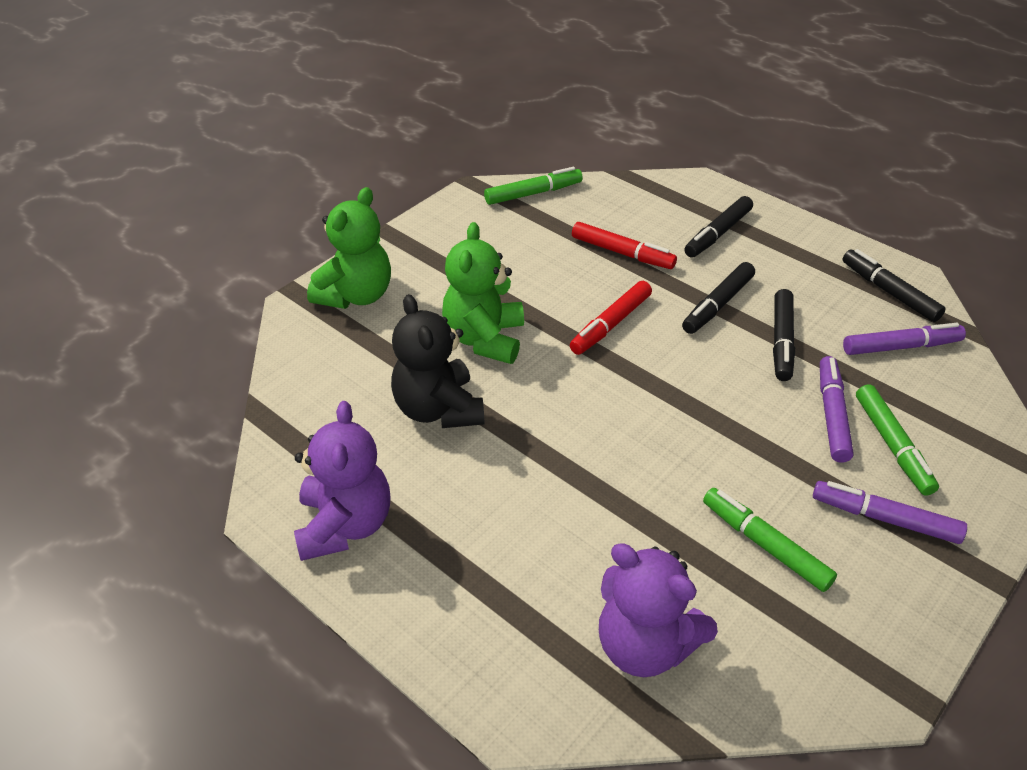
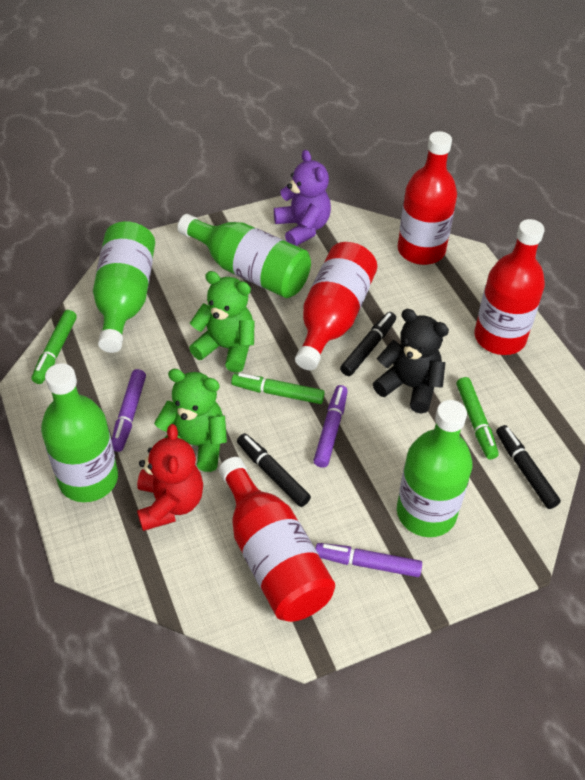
black marker: [682,262,755,334] [684,196,753,258] [773,289,795,381] [842,249,946,322] = 4 -> [237,433,311,507] [340,312,396,376] [496,425,561,509] = 3
green bottle: none = 0 -> [41,363,118,502] [93,221,155,353] [177,214,311,298] [397,400,472,537] = 4
purple teddy bear: [294,401,391,561] [599,543,718,677] = 2 -> [274,150,331,246] = 1
red bottle: none = 0 -> [219,457,335,622] [295,242,377,370] [397,131,457,265] [474,219,545,355] = 4
red marker: [570,281,652,355] [572,222,677,269] = 2 -> none = 0
red teddy bear: none = 0 -> [137,424,203,531] = 1

